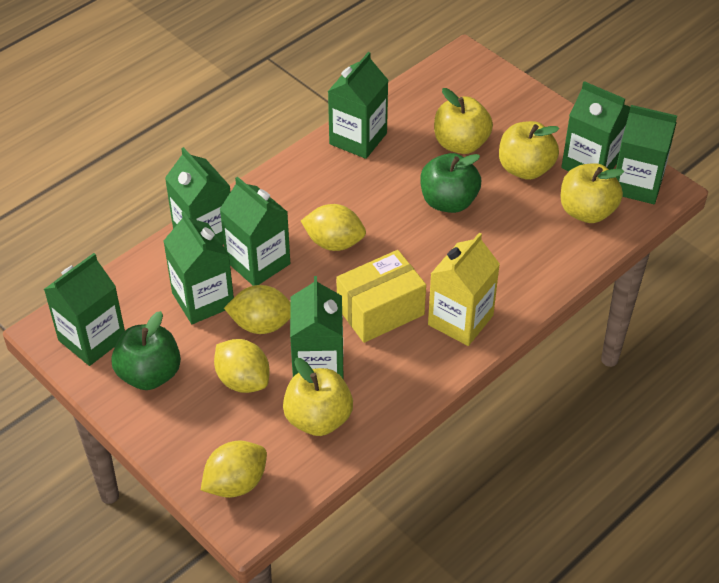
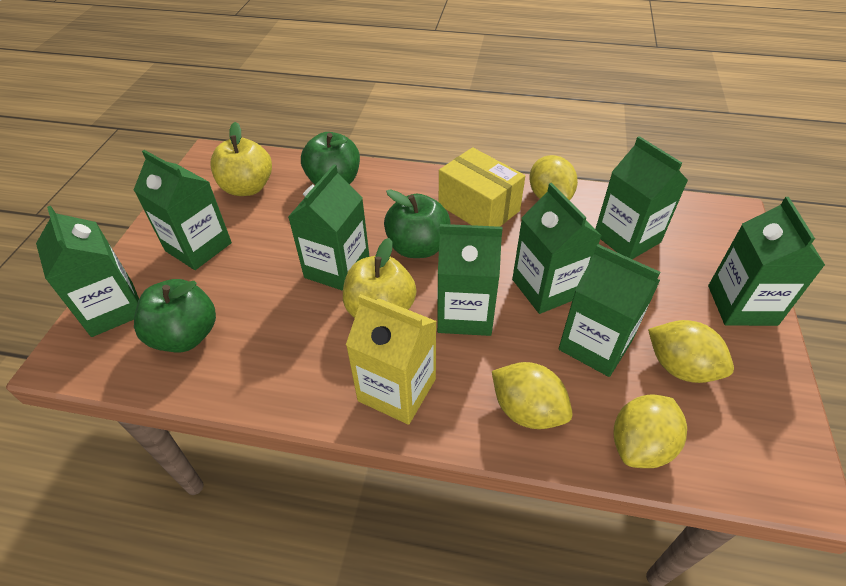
green apple: [111,311,181,390] [420,153,481,213] = 2 -> [134,279,216,352] [301,132,360,185] [384,189,451,258] = 3
yellow apple: [283,358,353,436] [434,88,493,154] [499,121,559,180] [561,163,624,223] = 4 -> [210,122,272,196] [343,238,416,318] = 2

